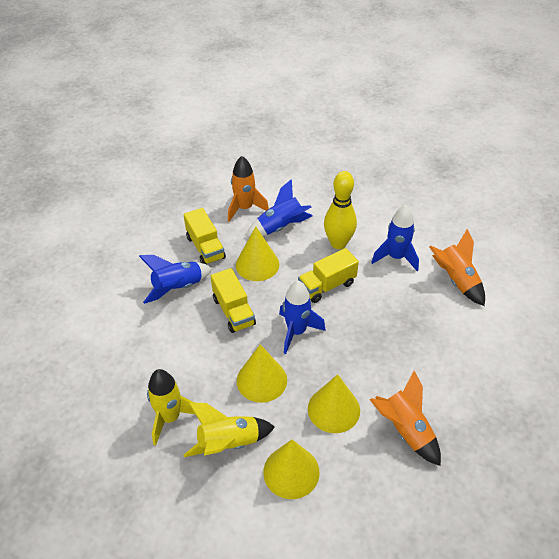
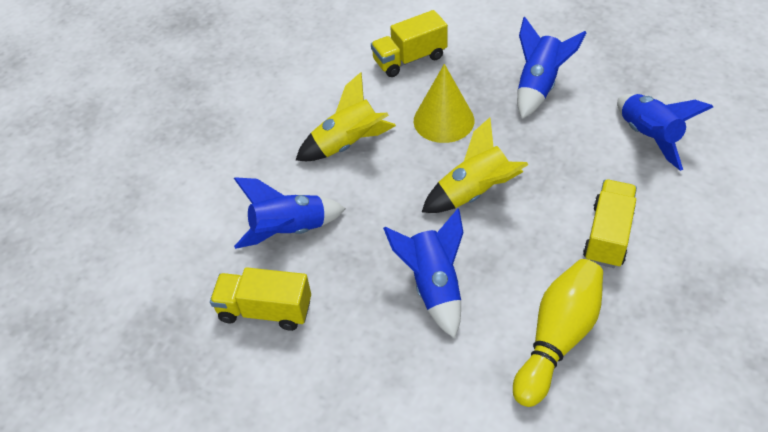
orange rocket: [228,156,269,222] [370,371,441,466] [429,229,485,306] = 3 -> none = 0
yellow cone: [236,227,279,281] [237,344,287,403] [263,440,320,499] [308,374,360,433] = 4 -> [414,64,474,143] = 1

